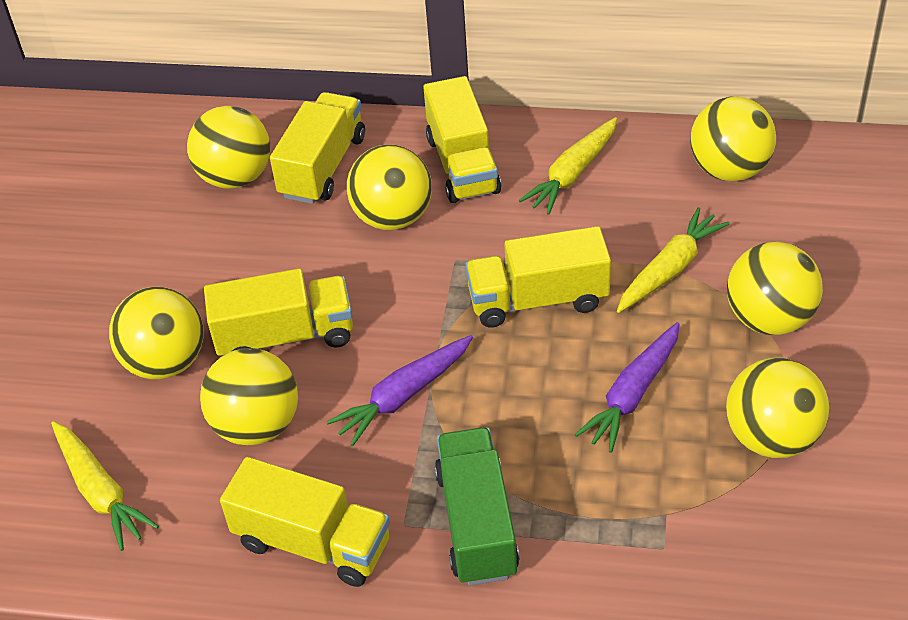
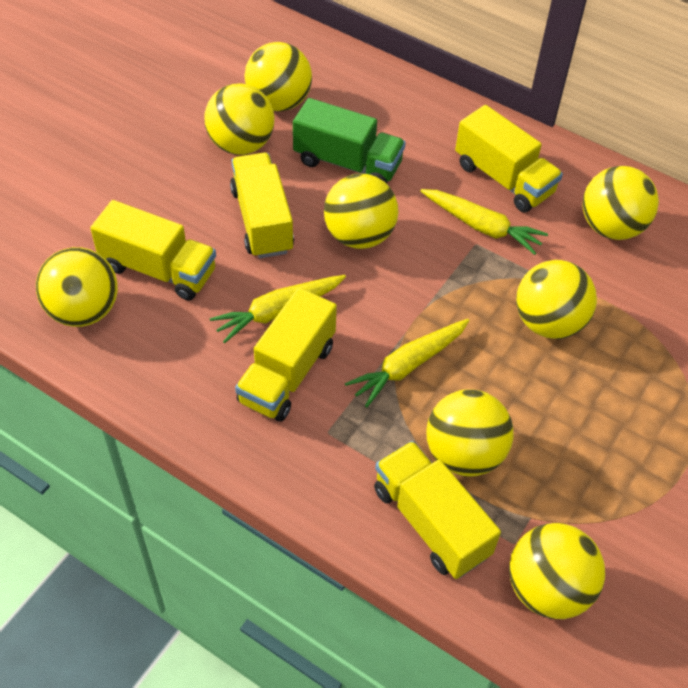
purple carrot: [327,335,473,446] [574,322,679,453] = 2 -> none = 0
yellow ball: [109,287,204,379] [187,106,270,189] [200,348,298,445] [347,144,432,230] [690,96,776,181] [726,358,829,458] [727,242,823,335] = 7 -> [36,247,118,327] [204,83,274,155] [245,42,312,111] [324,174,399,249] [426,389,514,477] [509,523,605,619] [516,260,597,339] [583,166,659,240] = 8

